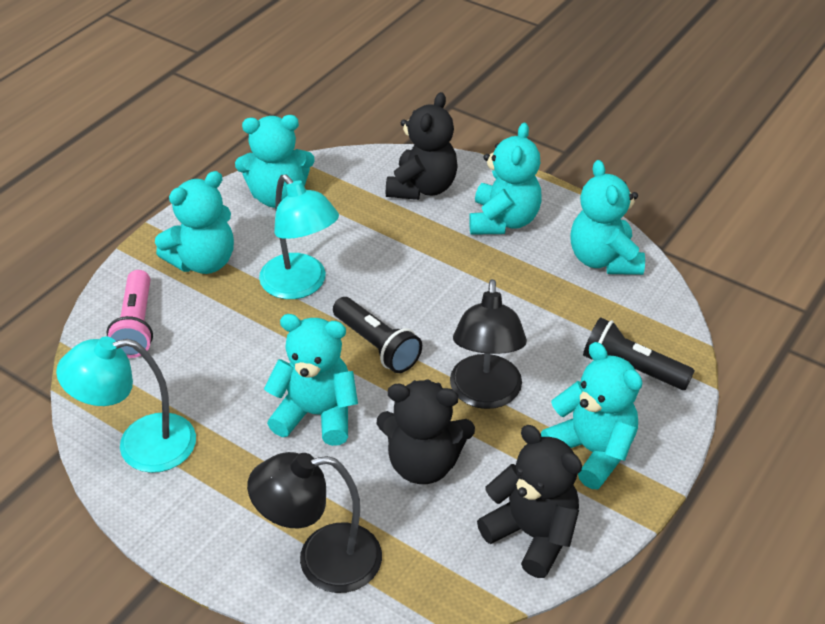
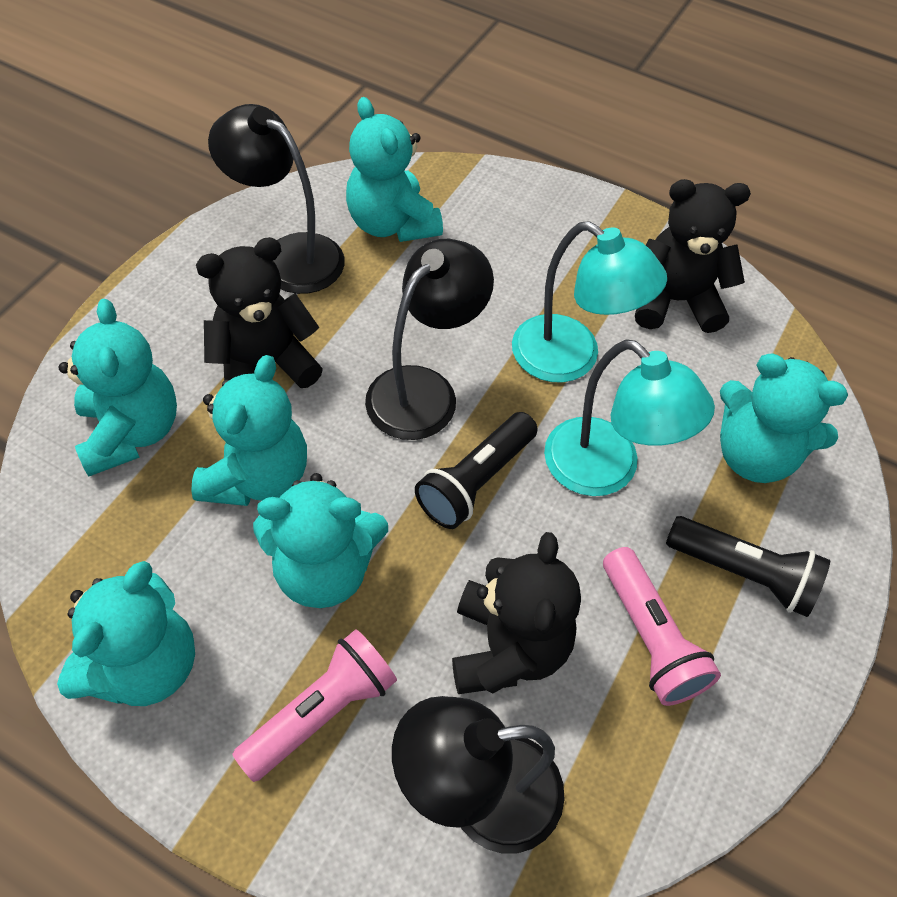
black lamp: [247,452,382,593] [450,279,527,409] = 2 -> [208,104,345,294] [365,239,494,440] [392,696,565,854] = 3
pink flashlight: [106,270,153,358] = 1 -> [232,629,397,782] [603,547,721,706] = 2

